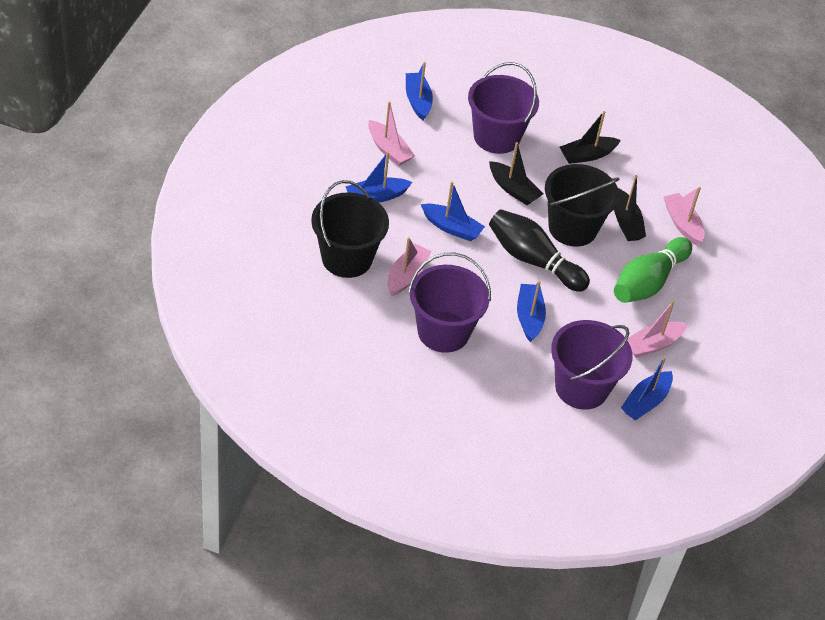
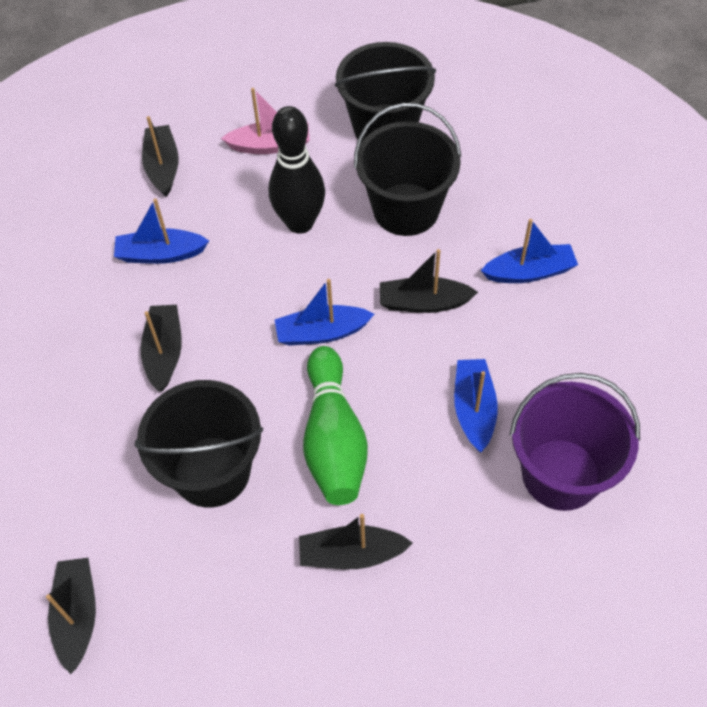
black boat: [489,142,543,205] [560,111,621,164] [614,175,646,241] = 3 -> [46,558,96,674] [141,305,182,392] [142,116,179,197] [299,514,412,569] [380,249,478,313] = 5
black bucket: [311,180,389,278] [545,164,619,247] = 2 -> [135,380,263,508] [335,42,436,142] [354,103,461,236] = 3
blue boat: [345,152,412,203] [406,62,433,120] [421,182,485,241] [517,281,546,342] [621,356,673,421] = 5 -> [114,198,209,264] [275,279,374,346] [454,359,498,452] [481,219,578,283] = 4
pink boat: [368,102,415,166] [388,237,431,296] [627,300,687,358] [664,187,705,246] = 4 -> [221,88,310,154] = 1
purple bucket: [409,253,491,353] [468,62,539,154] [551,320,632,410] = 3 -> [509,373,640,511] = 1

